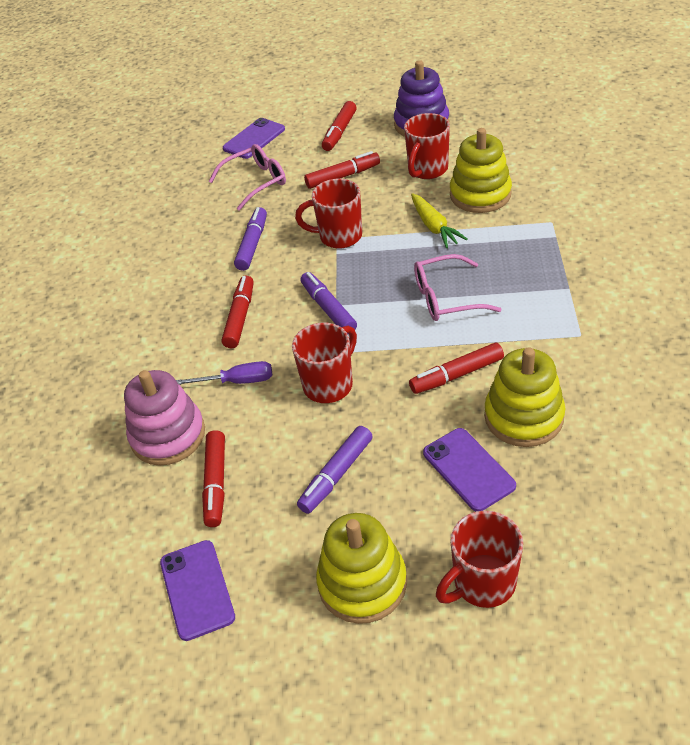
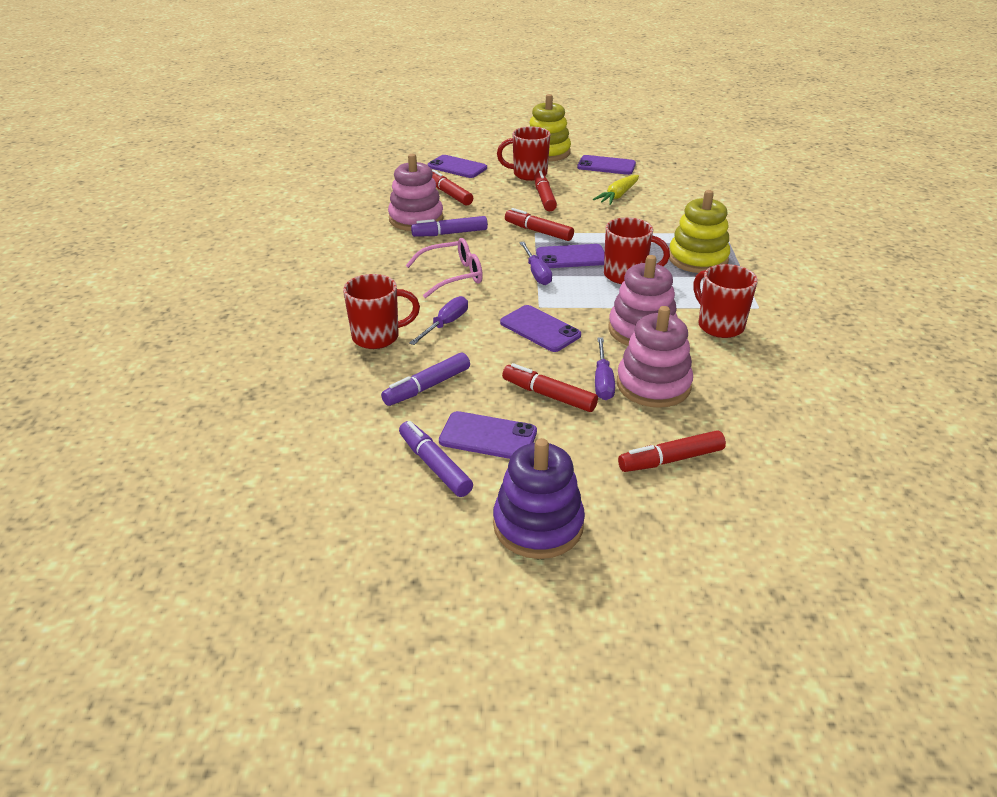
pink glasses: [209,144,286,211] [414,254,501,321] = 2 -> [406,238,483,298] = 1
pink stacking toy: [124,370,205,466] = 1 -> [388,154,444,231] [608,255,678,346] [617,306,693,408] = 3
purple phone: [160,540,235,641] [223,118,285,159] [423,428,516,511] = 3 -> [427,155,487,178] [439,411,537,459] [500,305,581,352] [536,244,605,268] [577,155,636,175] = 5
purple screwdriver: [176,361,272,385] = 1 -> [409,296,468,345] [519,242,552,285] [595,337,615,400] = 3
yellow stacking toy: [316,513,407,624] [450,128,512,213] [484,347,566,447] = 3 -> [529,94,571,161] [669,190,730,273] = 2

